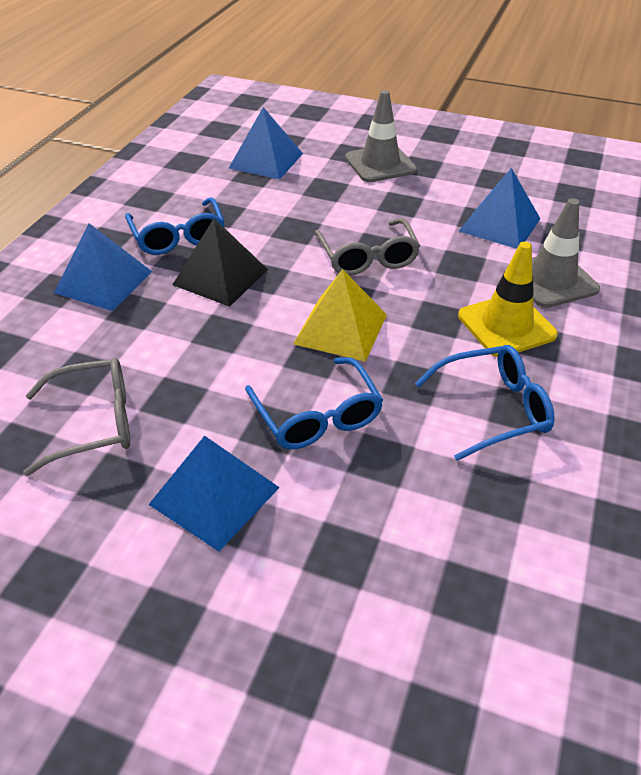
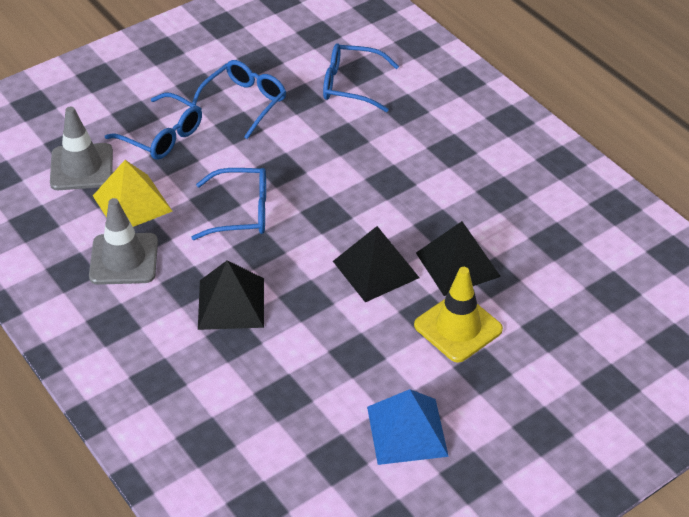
black pyramid: [172,219,268,307] = 1 -> [198,260,264,330] [333,226,420,302] [416,221,501,296] = 3
blue glasses: [125,197,225,255] [245,357,383,449] [415,345,555,461] = 3 -> [105,93,202,160] [191,168,266,240] [192,60,286,139] [323,43,399,112] = 4
blue pyramid: [54,223,152,311] [148,436,280,552] [229,107,303,179] [459,168,541,249] = 4 -> [367,389,449,465] = 1
grey glasses: [23,358,130,476] [315,218,420,275] = 2 -> none = 0

